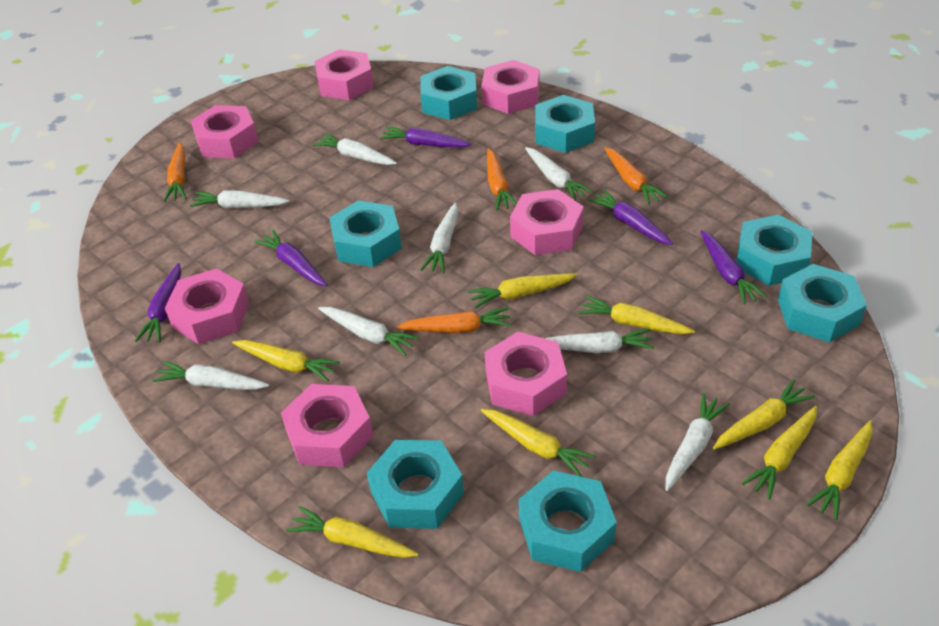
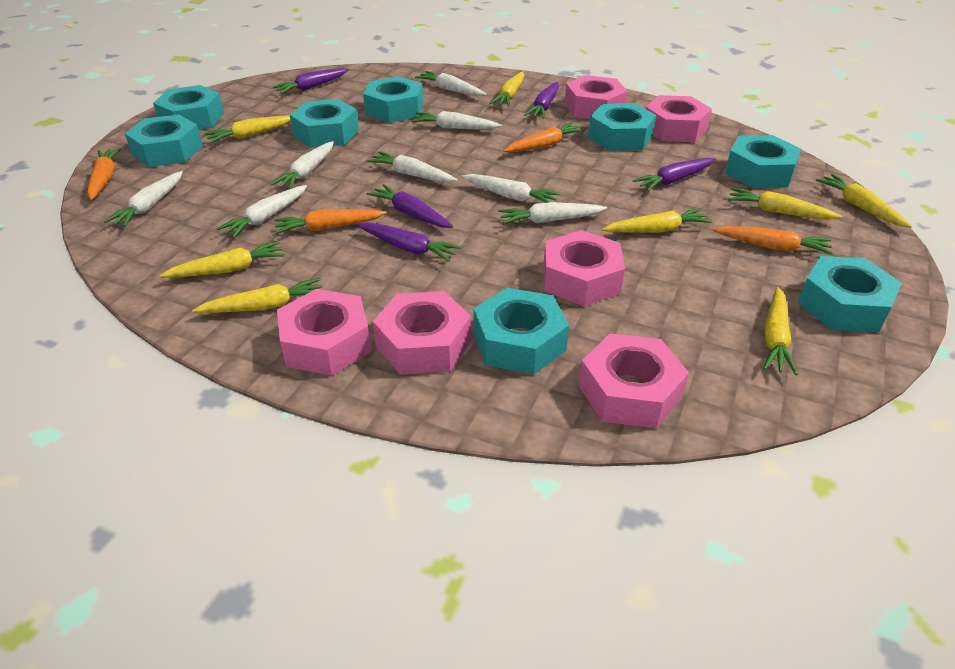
pink nut: [165,268,249,344] [191,105,258,158] [281,384,373,467] [315,49,374,100] [482,60,540,114] [485,332,567,416] [510,189,584,255] = 7 -> [277,289,371,376] [373,291,471,374] [543,230,625,306] [565,75,628,119] [579,334,689,428] [645,95,712,142] = 6
turquoise nut: [329,200,402,267] [367,440,464,529] [420,66,477,120] [519,471,617,572] [535,95,595,153] [736,214,812,286] [778,264,867,342] = 7 -> [125,114,203,167] [153,85,224,130] [290,99,359,148] [363,76,423,123] [473,288,569,374] [588,103,656,151] [725,135,801,188] [798,256,902,332] = 8

